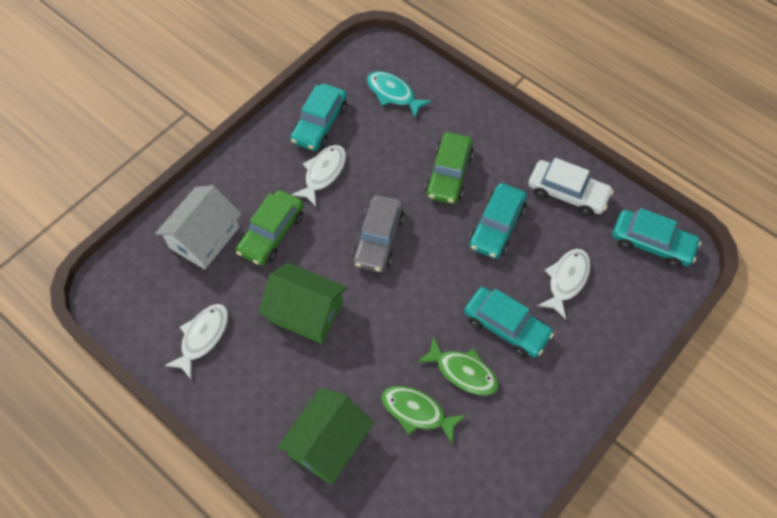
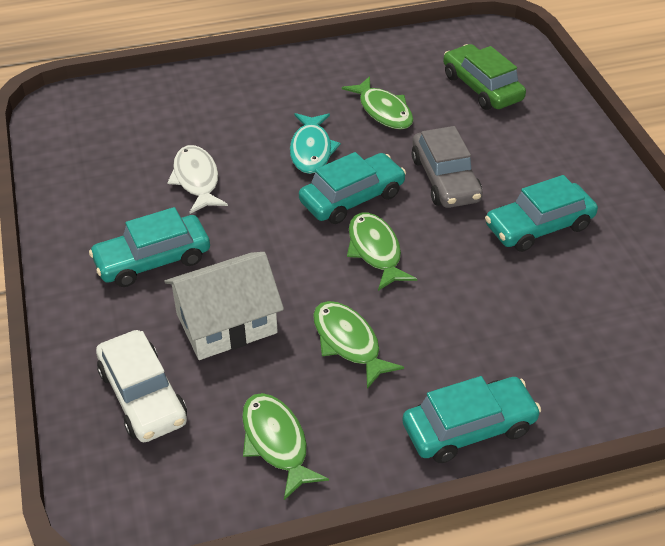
green car: [236,190,304,266] [425,132,474,204] = 2 -> [443,44,526,110] = 1
green fish: [381,386,466,445] [417,337,499,396] = 2 -> [242,393,329,500] [313,301,404,389] [342,76,413,129] [347,212,417,291] = 4
green house: [259,263,347,344] [277,388,374,484] = 2 -> none = 0
white fish: [164,304,228,380] [291,145,346,207] [537,249,591,319] = 3 -> [167,145,228,214] = 1

